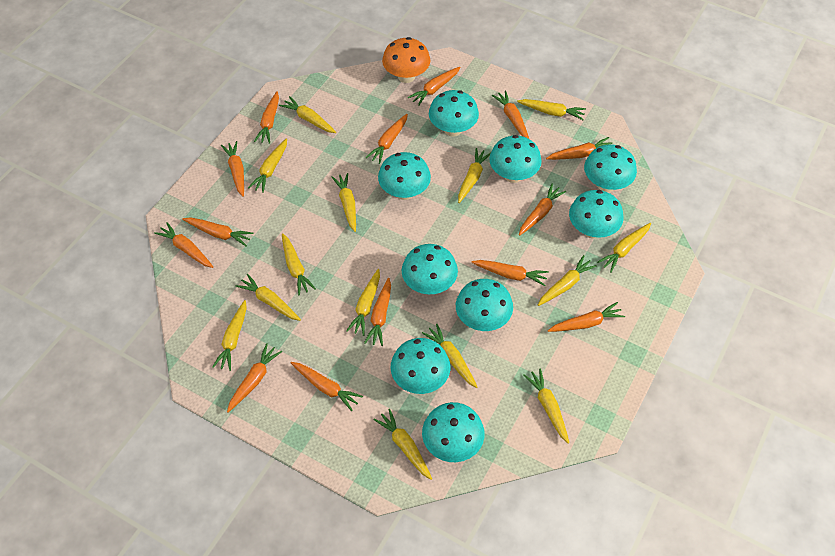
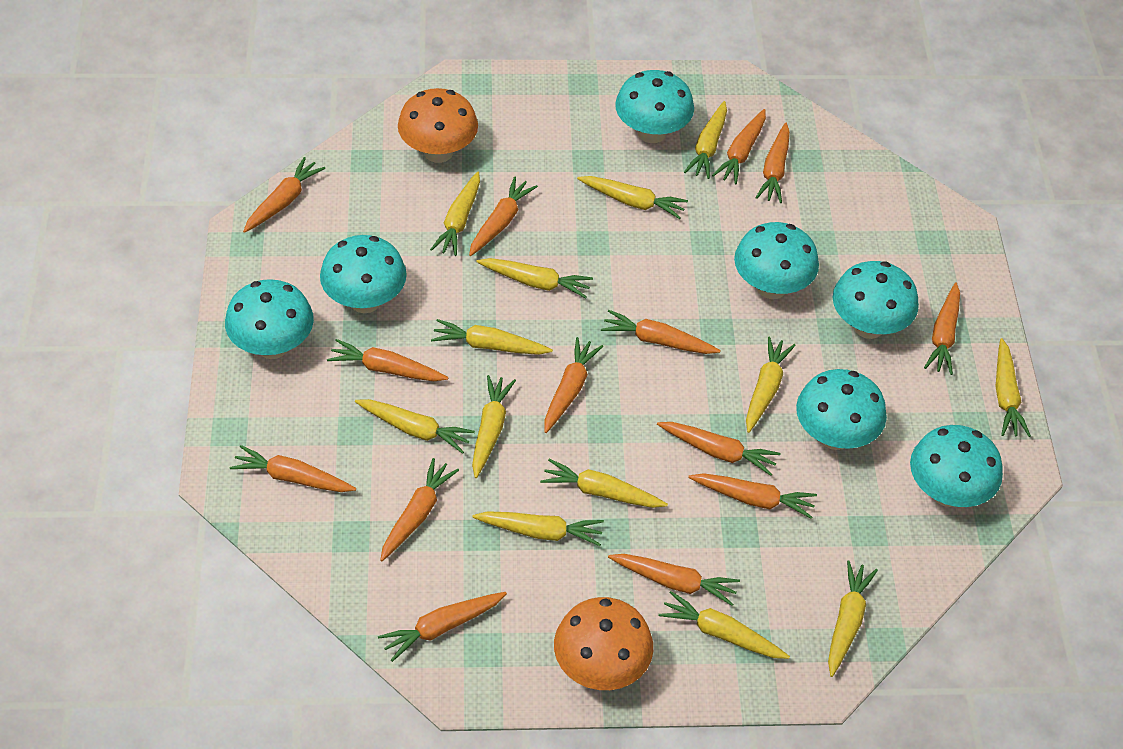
orange mushroom: [382,37,430,83] = 1 -> [398,88,478,163] [554,597,653,690] = 2
turquoise mushroom: [378,152,431,200] [391,338,450,394] [402,244,458,294] [422,402,485,462] [429,90,479,137] [456,279,513,331] [489,135,542,183] [569,190,623,239] [584,144,637,192] = 9 -> [225,279,314,359] [320,235,407,313] [615,70,694,143] [734,222,819,299] [796,369,887,450] [833,261,919,339] [910,425,1003,507] = 7
yellow carrot: [212,300,247,371] [236,274,301,321] [248,138,287,193] [279,96,336,133] [282,233,316,295] [332,173,356,232] [346,269,380,336] [374,409,432,480] [422,323,477,388] [458,148,491,203] [517,99,586,120] [523,368,569,444] [538,255,597,306] [597,223,651,273] = 14 -> [355,399,475,454] [430,172,480,256] [431,319,553,355] [472,375,516,478] [472,511,604,546] [476,258,593,298] [540,459,668,508] [577,176,688,219] [658,591,790,659] [684,101,727,179] [746,337,796,433] [828,561,878,677] [996,338,1031,437] = 13

